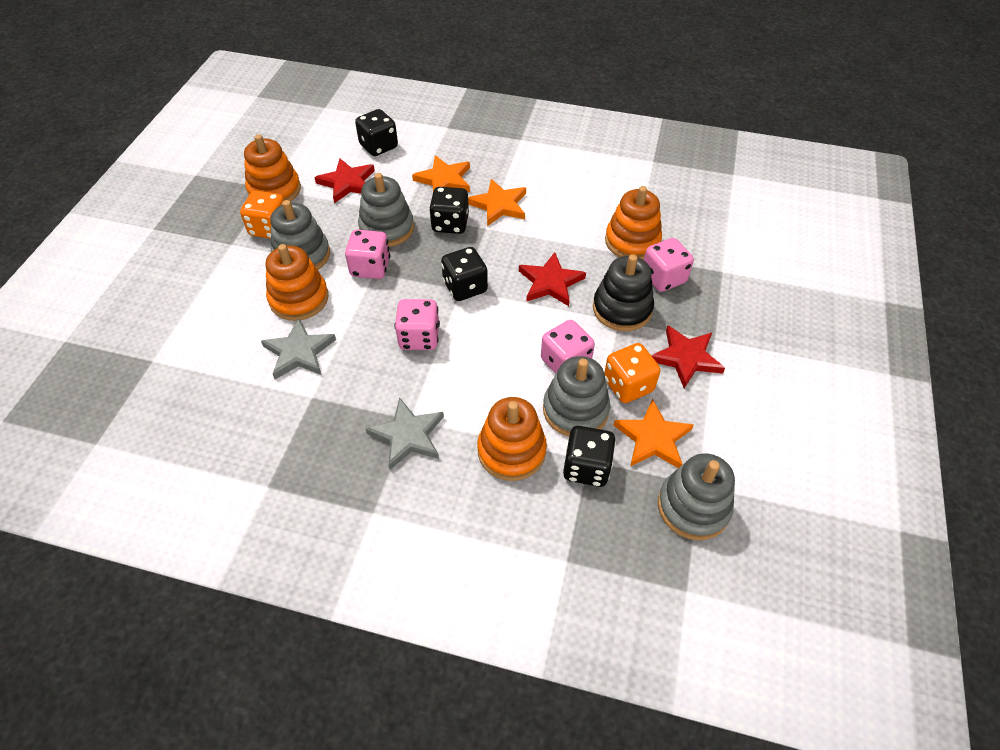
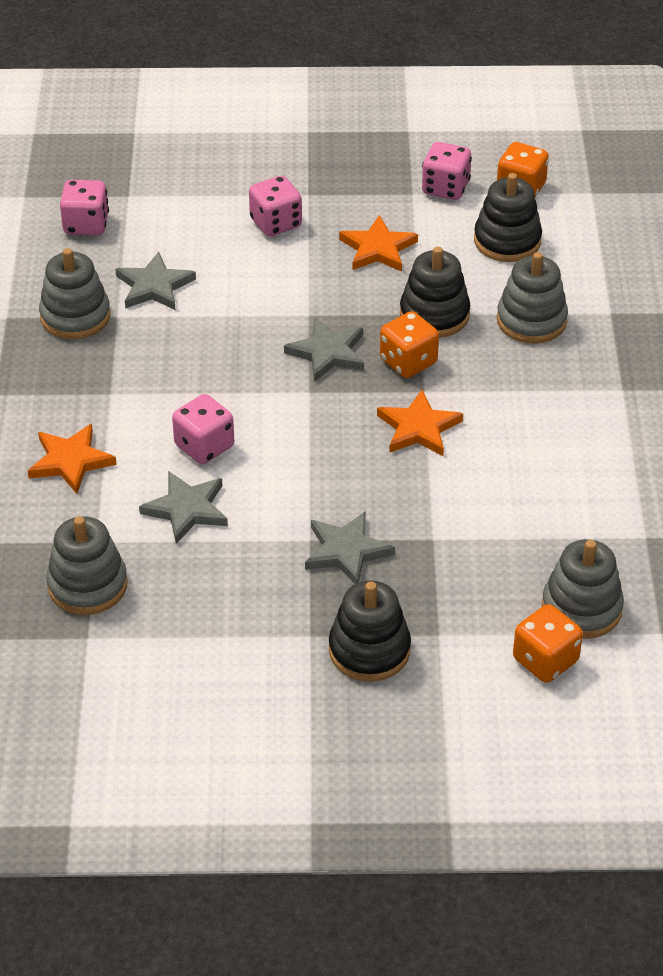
black dice: [355,109,398,156] [429,187,469,234] [441,247,488,301] [563,426,616,487] = 4 -> none = 0
black stacking toy: [593,254,654,331] = 1 -> [329,580,411,682] [400,247,470,338] [474,173,542,262] = 3
grey star: [261,318,336,379] [366,397,444,470] = 2 -> [115,252,196,310] [139,471,228,544] [284,318,364,382] [305,511,395,584] = 4
orange dice: [240,190,285,239] [604,343,660,403] = 2 -> [380,311,439,378] [497,142,549,197] [513,604,583,683] = 3
orange stacking toy: [244,134,301,202] [266,244,329,321] [477,397,547,481] [605,186,662,260] = 4 -> none = 0
red star: [314,158,375,203] [519,252,586,306] [651,325,725,388] = 3 -> none = 0

